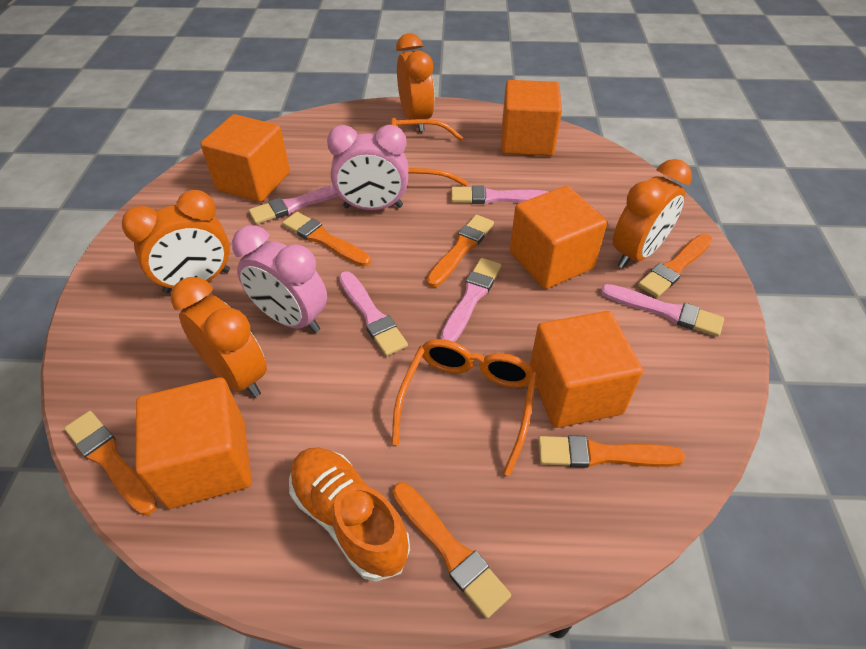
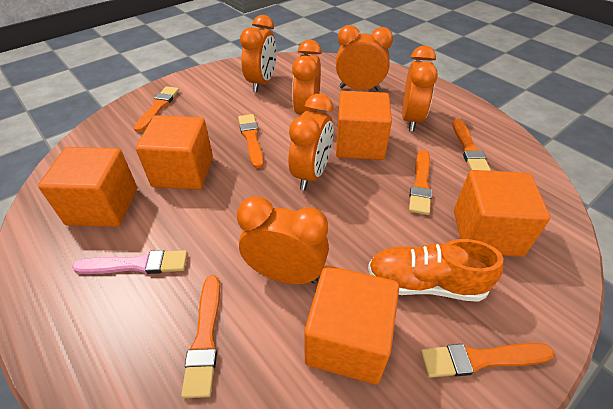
orange clock: [122,190,230,293] [171,277,267,398] [396,33,435,131] [613,159,692,269] = 4 -> [237,196,329,284] [240,15,277,92] [289,94,333,191] [292,40,322,115] [336,25,393,91] [402,45,438,132] = 6
orange glasses: [391,118,468,186] [392,339,537,476] = 2 -> none = 0
pink brush: [249,185,339,224] [339,271,408,356] [440,258,502,342] [451,185,549,204] [600,284,724,337] = 5 -> [72,250,188,274] = 1
pink clock: [232,226,327,333] [327,125,408,210] = 2 -> none = 0

